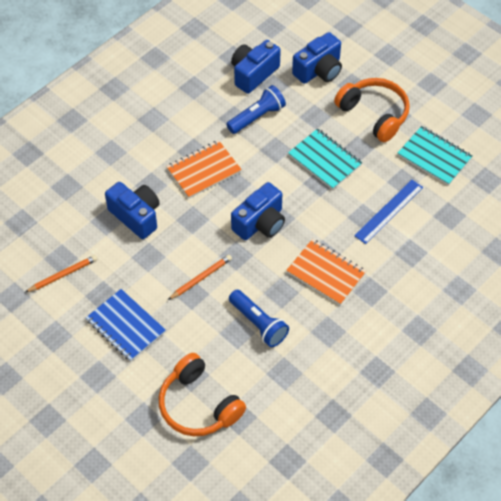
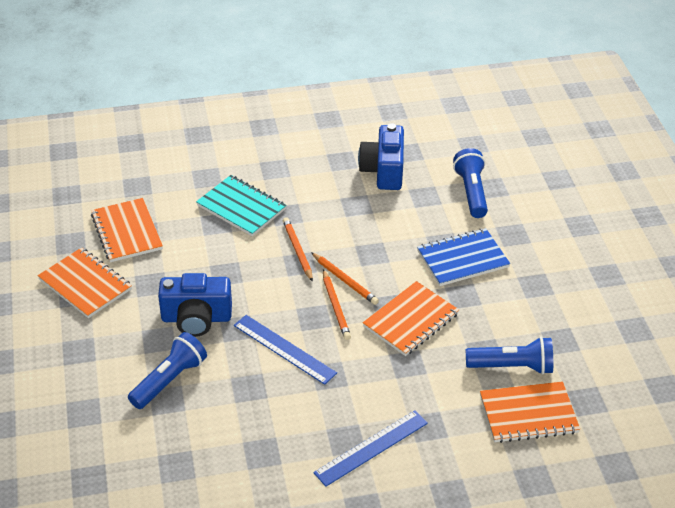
blue camera: [105,182,160,239] [231,40,281,94] [231,182,285,240] [292,32,342,84] = 4 -> [158,273,232,337] [358,123,404,190] = 2
blue flashlight: [226,85,286,134] [229,290,289,347] = 2 -> [128,332,207,409] [453,148,488,218] [466,337,553,375] = 3
blue ruler: [354,180,423,244] = 1 -> [234,315,337,385] [313,410,428,487] = 2
orange headphones: [159,353,246,436] [334,78,410,142] = 2 -> none = 0
orange notebook: [166,140,242,199] [286,239,366,305] = 2 -> [38,247,132,318] [91,198,163,262] [363,281,459,356] [480,381,580,443] = 4
orange pencil: [26,255,97,292] [168,255,232,300] = 2 -> [283,217,313,282] [311,252,379,305] [323,269,351,340] = 3
turquoise notebook: [288,128,362,190] [398,126,472,185] = 2 -> [196,175,287,236] = 1

